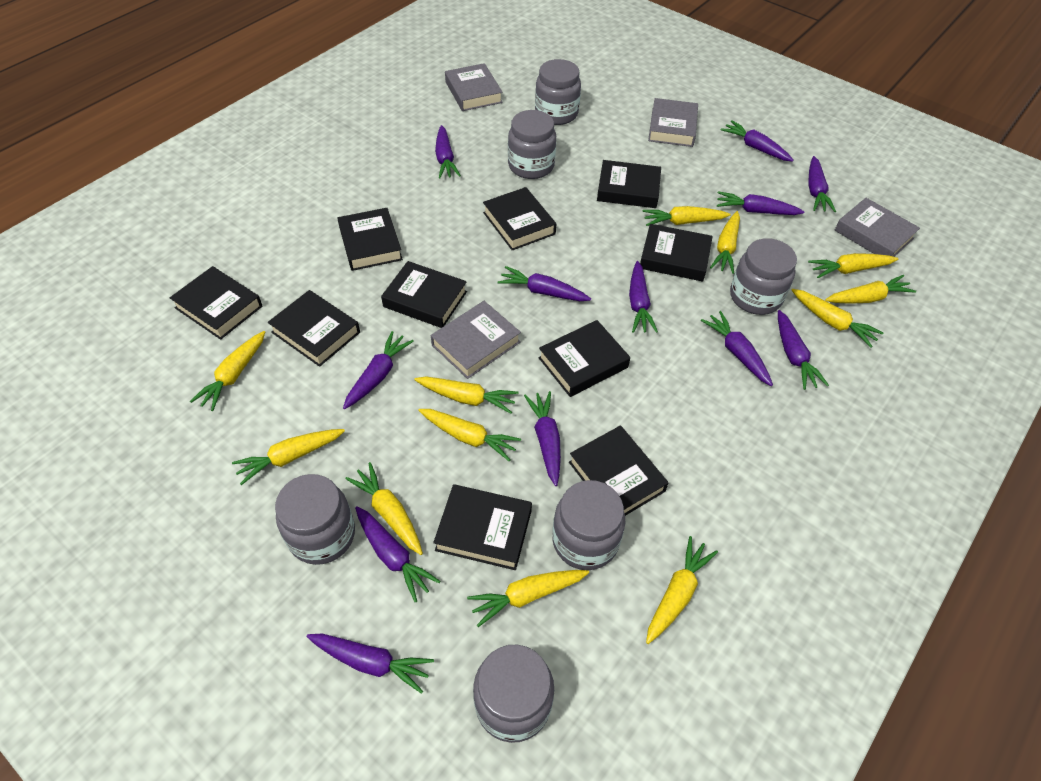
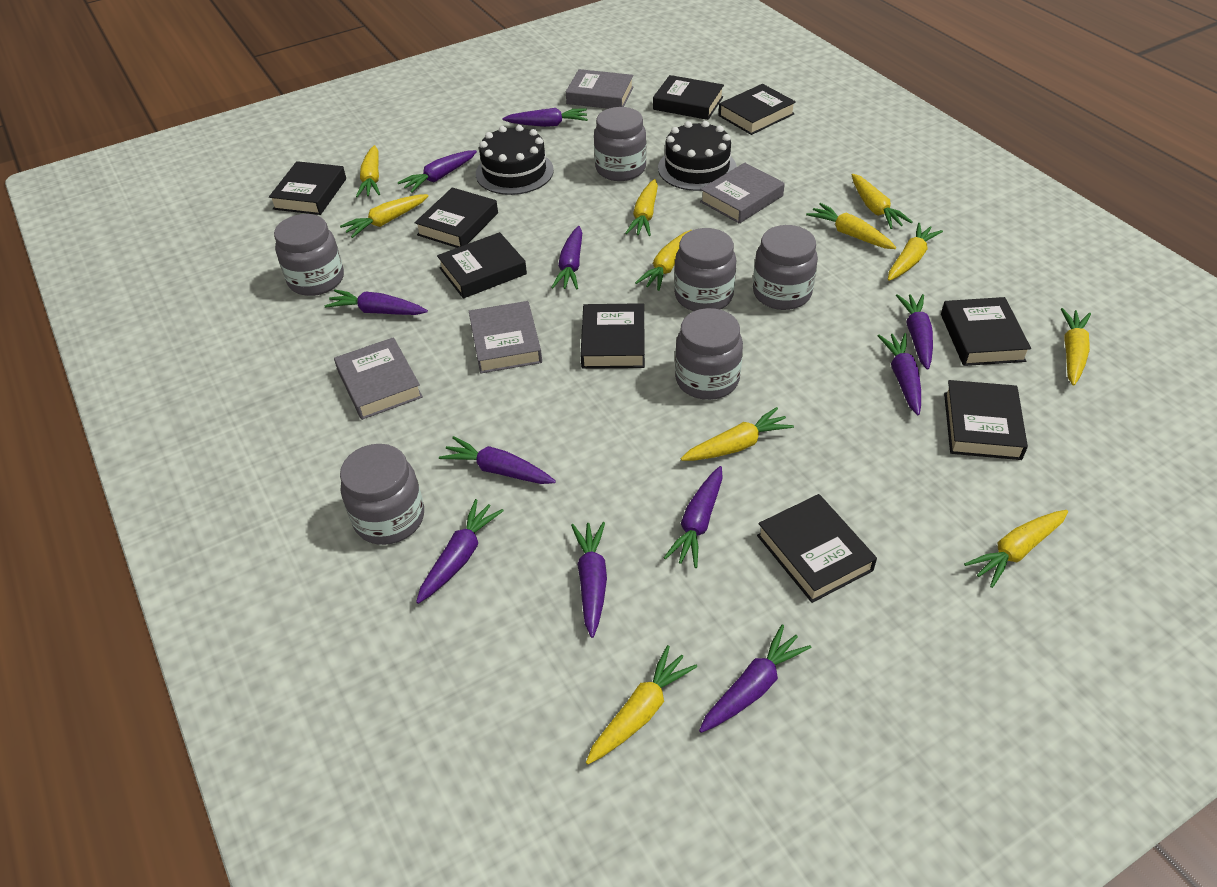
black book: [170,266,262,340] [268,290,360,367] [338,208,403,271] [381,261,467,328] [433,484,532,570] [483,187,556,250] [538,320,630,397] [569,425,669,516] [597,160,661,208] [640,224,713,281] = 10 -> [269,161,346,215] [414,187,498,248] [437,232,527,299] [580,303,645,369] [653,75,724,120] [719,84,796,135] [757,494,877,603] [941,297,1031,366] [944,380,1028,460] = 9
black cake: none = 0 -> [476,125,554,195] [658,121,737,191] = 2
purple carrot: [307,634,434,694] [343,331,414,409] [355,506,440,603] [435,125,461,179] [497,266,591,301] [524,391,561,486] [629,261,658,333] [701,311,773,386] [717,191,805,215] [721,120,794,162] [778,310,829,390] [808,156,836,212] = 12 -> [324,290,428,315] [398,150,477,193] [416,499,504,604] [439,436,556,484] [502,108,588,127] [551,226,582,289] [571,522,607,638] [664,466,723,568] [699,624,812,733] [878,333,921,415] [896,294,933,370] = 11
yellow carrot: [190,331,265,411] [232,429,345,485] [345,462,423,555] [414,376,518,414] [418,409,521,461] [467,570,589,627] [642,206,731,226] [646,536,718,644] [710,211,740,274] [791,289,883,347] [808,253,898,278] [825,275,916,304] = 12 -> [340,194,429,238] [356,145,380,197] [586,645,697,764] [625,179,658,236] [635,230,691,291] [681,407,794,461] [806,203,896,249] [852,174,913,229] [888,223,943,281] [964,510,1068,588] [1061,308,1091,386] = 11

